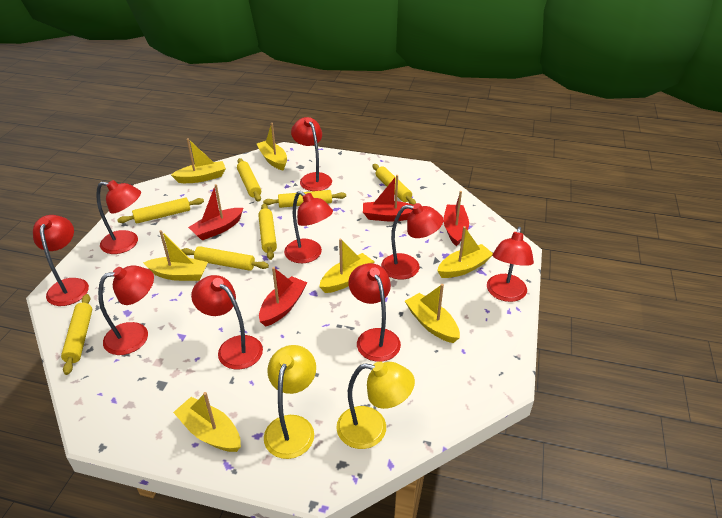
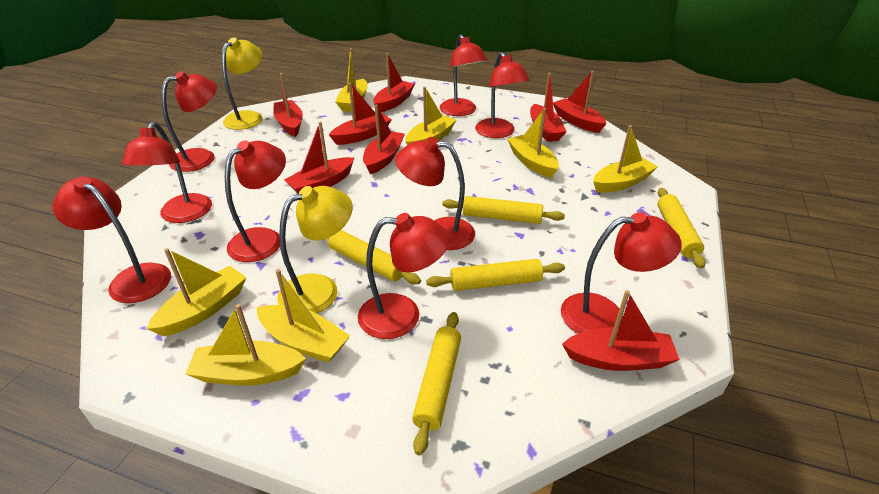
red boat: [188,184,243,240] [259,267,308,327] [363,175,413,222] [444,191,469,246] = 4 -> [273,73,303,137] [284,122,354,194] [329,83,392,145] [363,105,405,174] [373,53,415,112] [530,73,567,142] [553,71,606,133] [562,290,680,371] = 8
yellow rolling pin: [61,294,92,375] [117,198,204,224] [181,246,269,271] [237,158,261,202] [258,204,277,260] [263,190,346,208] [373,164,416,205] = 7 -> [327,230,421,284] [412,312,461,455] [426,259,565,291] [442,196,565,224] [658,188,706,269] = 5

